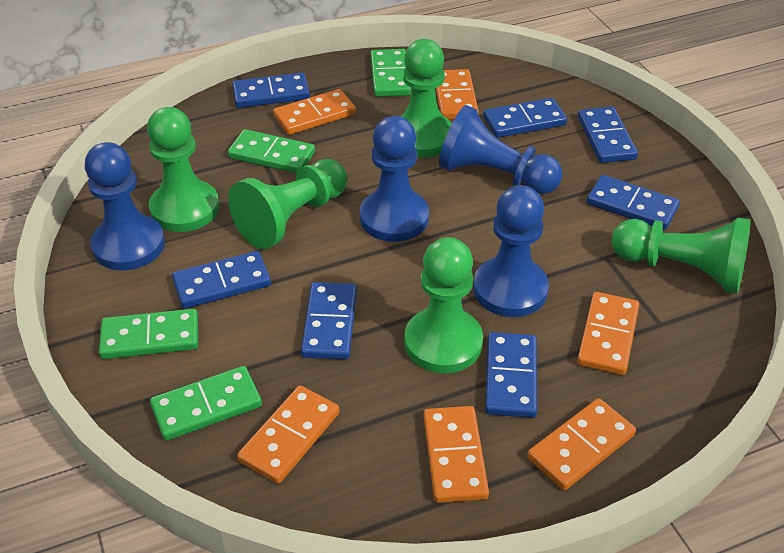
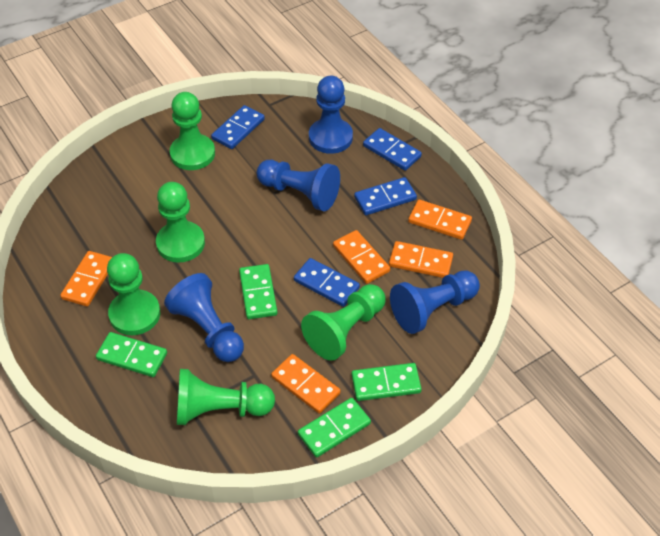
blue domino: [172,251,271,309] [232,73,310,108] [301,282,357,360] [483,98,567,138] [485,332,537,418] [578,107,638,163] [586,175,680,230] = 7 -> [211,105,265,149] [294,258,360,307] [354,177,417,215] [363,128,422,171] = 4
orange domino: [237,385,340,484] [273,89,356,135] [424,406,489,503] [436,69,479,120] [527,398,636,490] [577,292,639,375] = 6 -> [60,251,112,306] [271,354,340,413] [333,230,390,284] [389,241,453,278] [408,200,472,240] = 5

